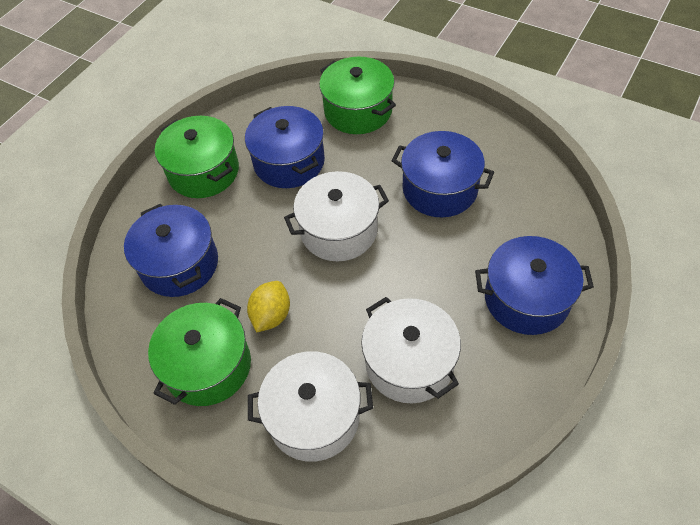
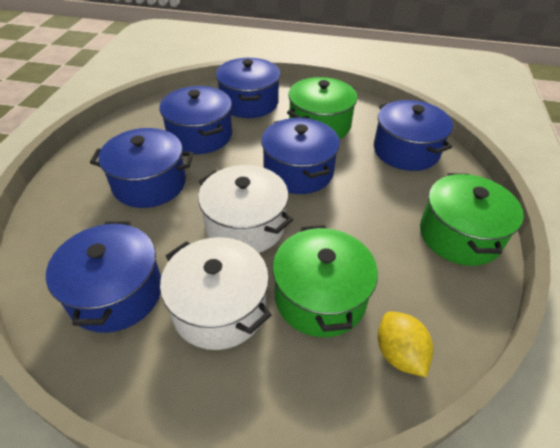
blue pot: [124,204,218,297] [245,106,325,188] [392,131,494,217] [475,236,594,335] = 4 -> [46,221,161,333] [90,128,193,208] [159,86,232,154] [216,58,280,118] [261,118,340,194] [374,100,453,171] = 6
white pot: [248,351,373,462] [284,171,389,261] [361,297,461,403] = 3 -> [160,237,272,350] [198,165,293,253] = 2

